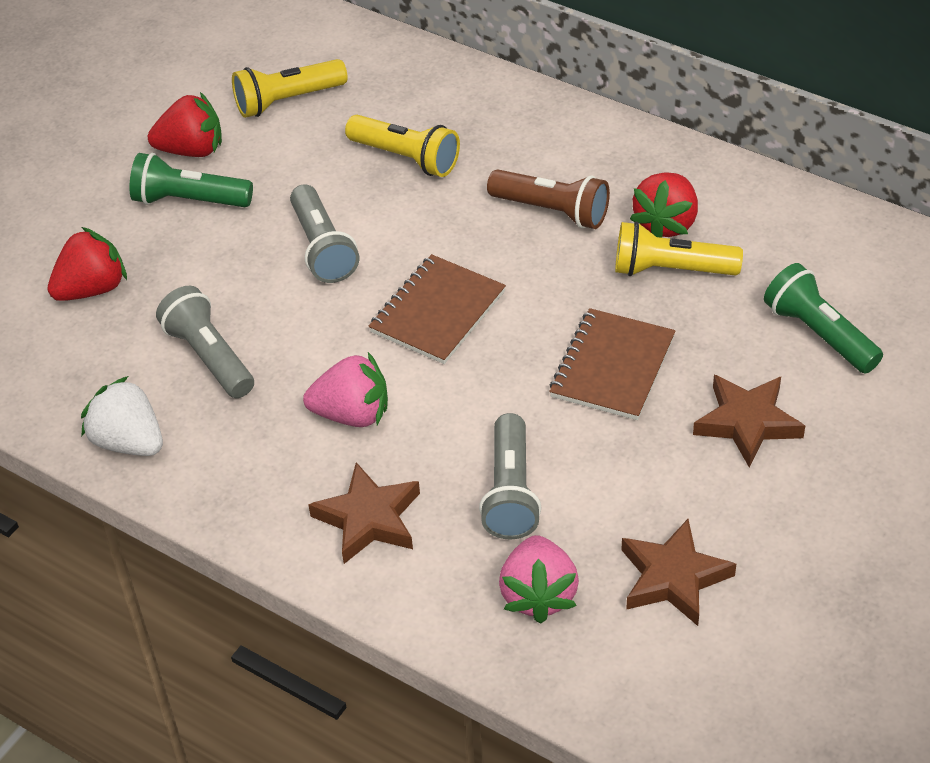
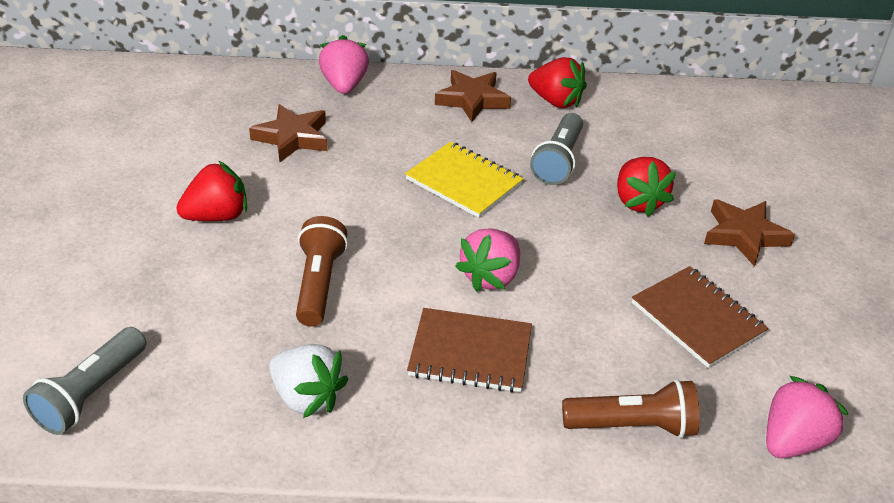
brown flashlight: [487,169,610,229] = 1 -> [296,216,348,326] [562,379,699,438] = 2
green flashlight: [129,153,253,207] [764,263,883,374] = 2 -> none = 0
grey flashlight: [156,286,254,398] [290,184,359,283] [479,413,542,539] = 3 -> [23,327,146,435] [530,113,583,185] = 2
pink strawberry: [303,352,388,427] [499,535,579,624] = 2 -> [319,35,369,94] [455,228,520,292] [766,376,848,459] = 3
yellow flashlight: [232,59,348,118] [345,115,460,177] [615,222,743,276] = 3 -> none = 0
yellow notebook: none = 0 -> [405,141,524,218] = 1

